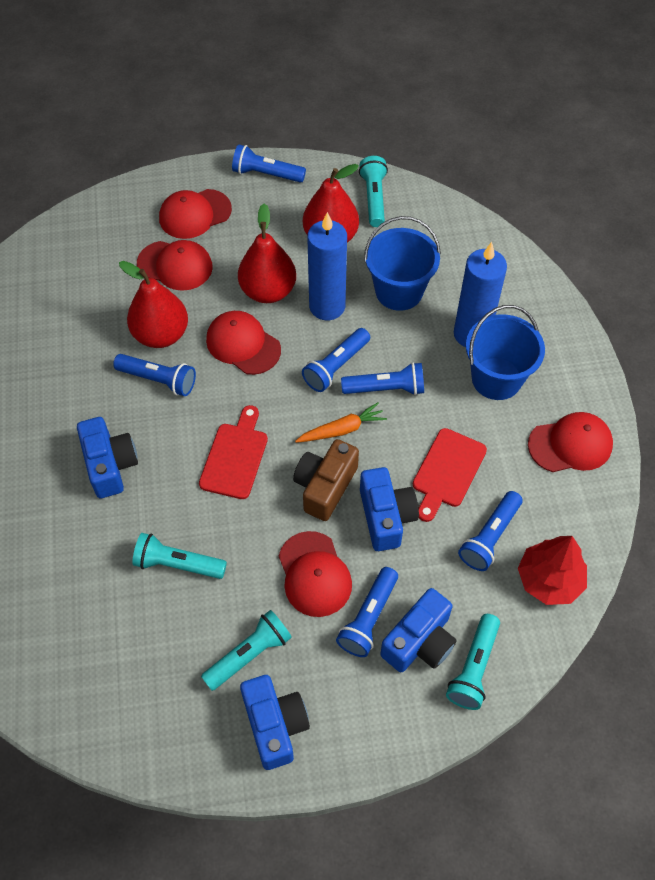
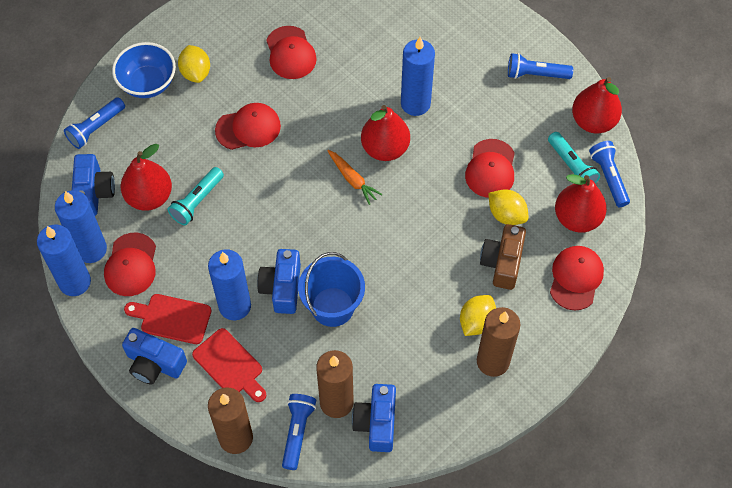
blue bowl: none = 0 -> [112,42,176,98] = 1
blue bucket: [364,216,441,311] [466,305,545,400] = 2 -> [298,252,365,327] = 1
blue candle: [307,212,347,320] [454,242,507,347] = 2 -> [37,224,91,296] [55,190,107,263] [208,249,251,320] [401,37,435,116] = 4
blue flashlight: [113,354,196,396] [232,144,306,183] [302,328,370,392] [336,567,398,657] [341,362,424,395] [458,491,523,571] = 6 -> [64,97,125,149] [282,394,316,470] [508,53,573,79] [589,141,630,207] = 4
brown candle: none = 0 -> [208,387,253,454] [316,350,354,418] [477,307,520,377] = 3
red pear: [119,261,188,348] [238,204,296,303] [303,164,359,243] = 3 -> [120,144,172,211] [361,105,410,161] [555,174,607,233] [572,77,622,133] = 4
red tree: [518,536,587,605] = 1 -> none = 0
turquoise flashlight: [132,533,227,579] [201,610,292,691] [359,156,388,227] [446,614,500,710] = 4 -> [168,167,224,225] [548,132,600,184] = 2
yellow lemon: none = 0 -> [178,45,210,83] [460,295,496,336] [488,189,529,225] = 3

